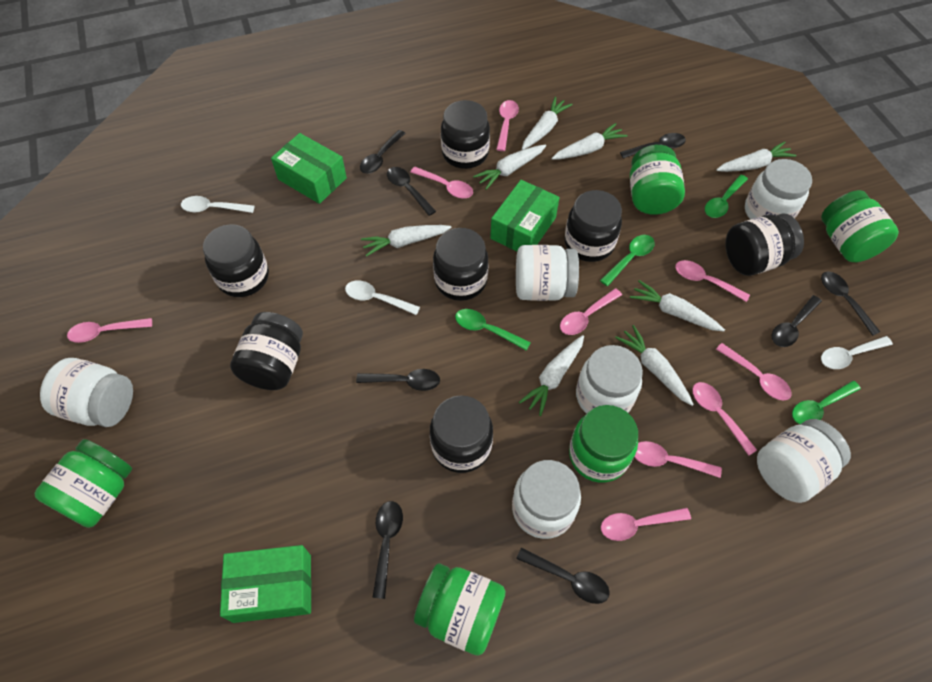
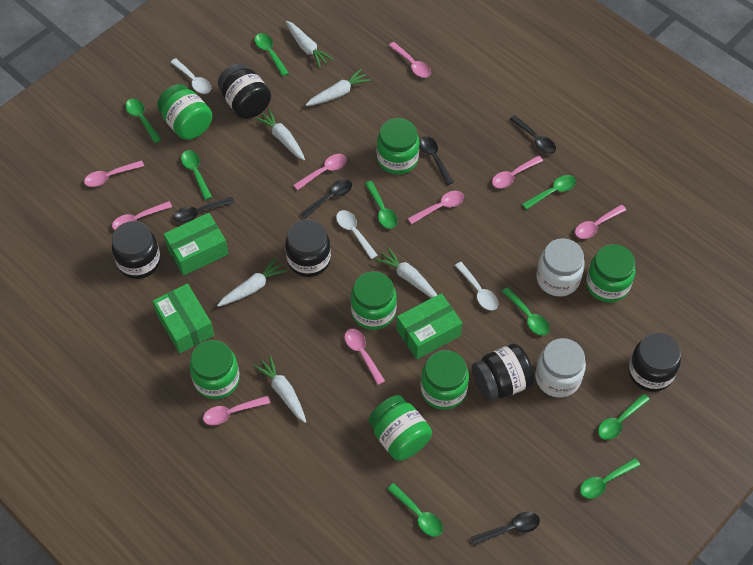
black jar: [203,224,269,297] [230,312,303,390] [430,395,493,473] [433,228,489,301] [441,100,490,169] [564,190,622,262] [725,214,804,276] = 7 -> [112,221,161,279] [218,63,271,119] [285,219,331,277] [472,344,534,401] [628,333,681,392] = 5
black spoon: [356,369,440,391] [360,130,406,174] [372,501,403,599] [387,167,436,216] [516,548,610,604] [620,133,686,159] [772,295,822,347] [821,272,880,336] = 8 -> [174,197,235,223] [300,179,352,219] [419,136,454,185] [470,512,540,546] [510,115,556,154] = 5
green jar: [34,439,132,528] [414,563,506,656] [569,405,638,483] [630,145,685,215] [821,190,899,262] = 5 -> [157,84,212,140] [190,340,240,399] [350,271,397,330] [368,395,432,461] [377,118,420,175] [420,350,469,410] [586,244,635,302] = 7
green spoon: [455,309,531,351] [600,235,655,286] [705,175,748,218] [792,381,861,424] = 4 -> [125,99,161,143] [181,150,212,200] [255,33,289,76] [365,181,398,229] [387,483,443,537] [502,287,550,335] [522,175,576,210] [580,458,640,499] [598,394,650,440] = 9
white carrot: [361,225,452,257] [473,145,546,190] [519,335,584,416] [522,96,573,150] [551,123,628,160] [615,325,694,406] [630,280,725,331] [716,141,797,172] = 8 -> [217,258,288,307] [253,355,306,423] [255,109,305,160] [286,21,334,68] [306,69,371,106] [375,247,437,298] = 6
white jar: [40,358,133,427] [512,460,581,539] [516,245,579,301] [576,345,643,414] [745,159,812,219] [757,419,851,503] = 6 -> [535,338,586,398] [537,238,585,296] = 2

